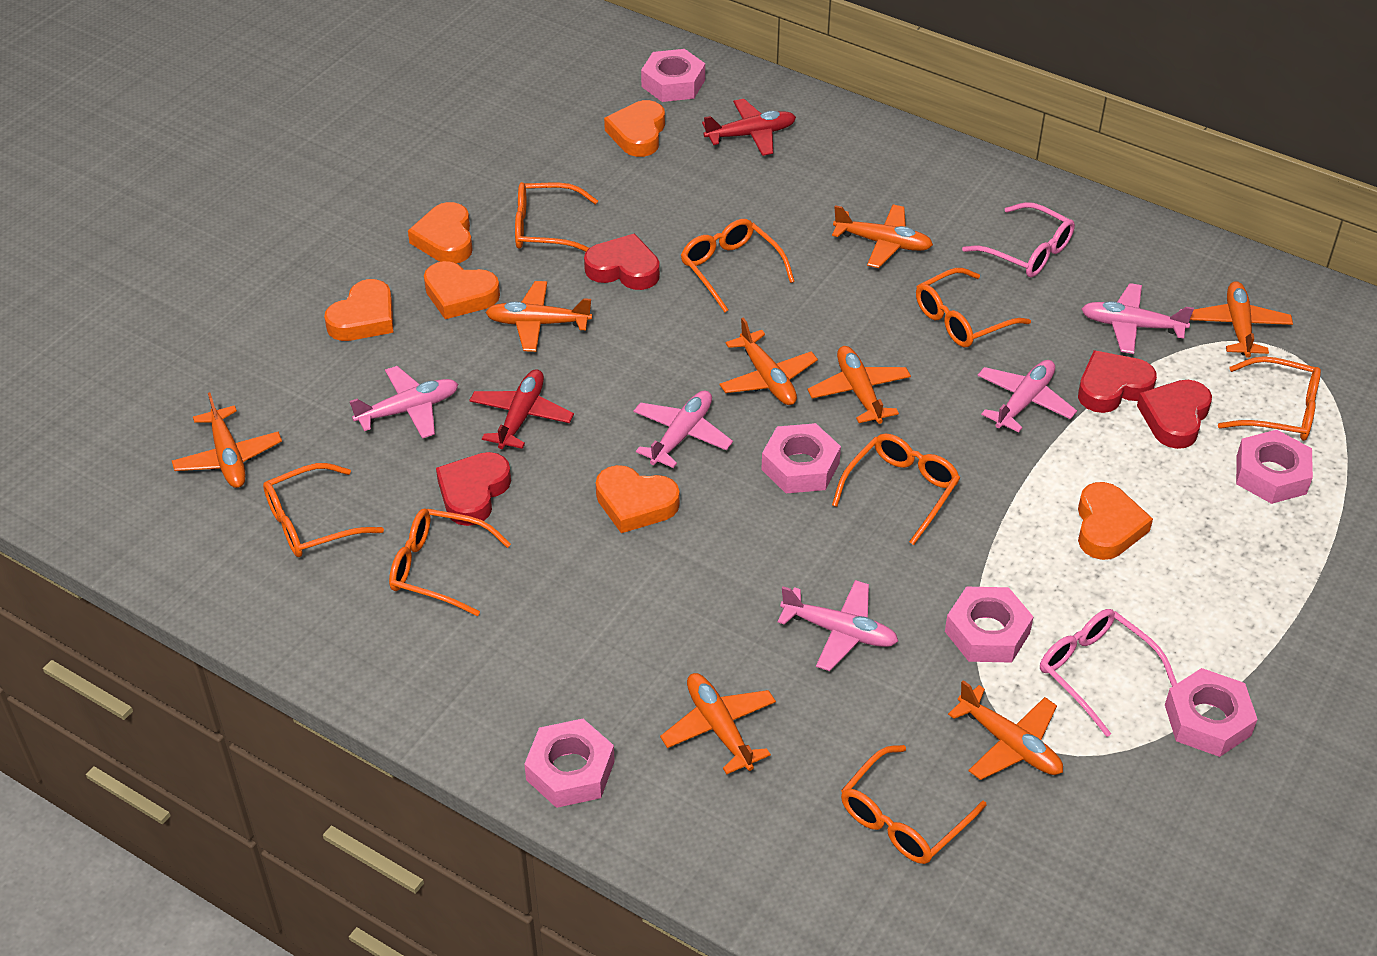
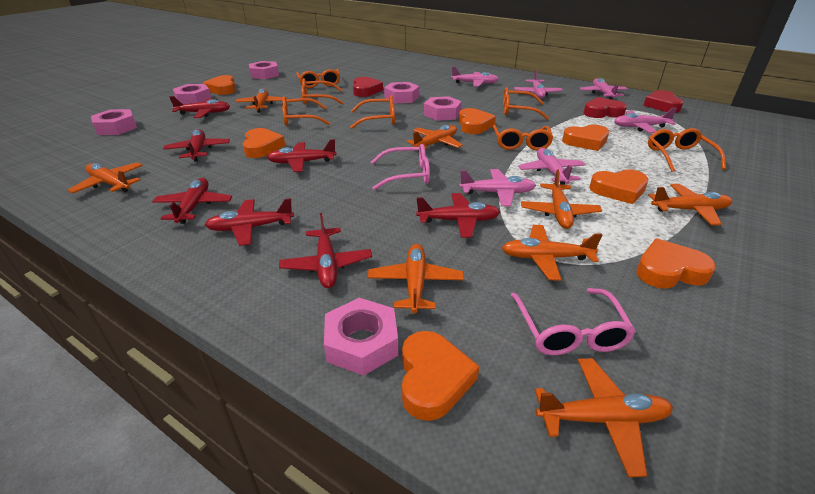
orange glasses: [263,463,384,557] [389,509,511,616] [515,182,598,252] [681,219,795,313] [832,434,960,545] [841,745,987,864] [916,268,1031,347] [1218,356,1321,441] = 8 -> [282,96,330,126] [296,69,340,88] [301,78,344,105] [350,95,395,129] [493,125,553,151] [503,87,549,119] [648,128,726,172] = 7
orange heart: [324,279,393,341] [408,202,473,263] [424,261,500,319] [596,465,680,533] [604,100,665,157] [1078,482,1153,560] = 6 -> [203,75,236,95] [243,128,285,158] [402,331,479,421] [459,108,496,134] [562,125,609,151] [589,169,648,204] [636,239,716,289] = 7
pink plane: [350,366,458,439] [633,390,733,468] [778,580,898,671] [977,360,1077,432] [1082,283,1194,354] = 5 -> [451,67,499,87] [459,169,536,206] [514,70,563,98] [518,148,586,185] [579,78,628,100] [614,108,677,133] = 6
red heart: [436,452,511,526] [584,233,660,290] [1078,350,1157,413] [1137,380,1212,449] = 4 -> [353,77,383,97] [583,97,627,118] [643,90,684,113] = 3
red plane: [469,369,574,449] [702,99,796,156] = 2 -> [152,178,232,224] [163,129,230,162] [169,96,230,118] [205,198,294,246] [267,139,337,172] [279,213,372,288] [416,193,500,238] = 7

